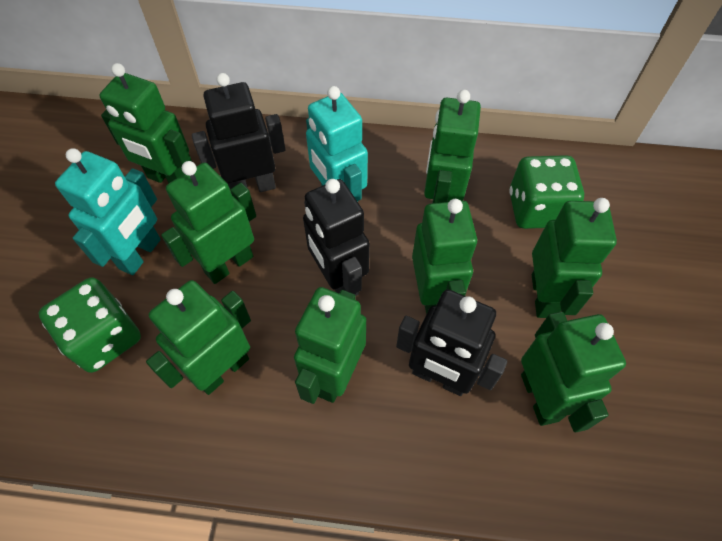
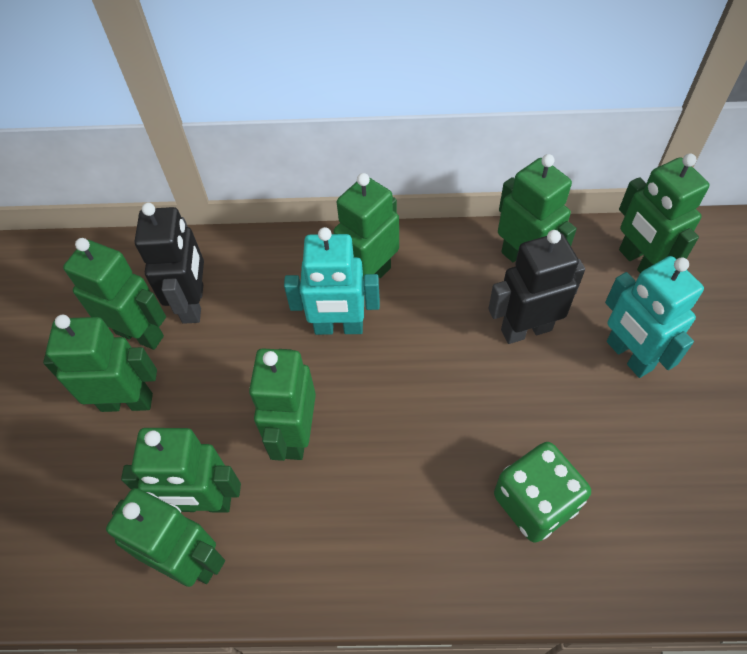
black robot: [192,73,285,192] [303,179,370,296] [396,289,507,396] = 3 -> [135,203,204,324] [488,230,585,344] = 2
green dice: [38,277,141,373] [509,155,584,229] = 2 -> [494,442,591,542] = 1

